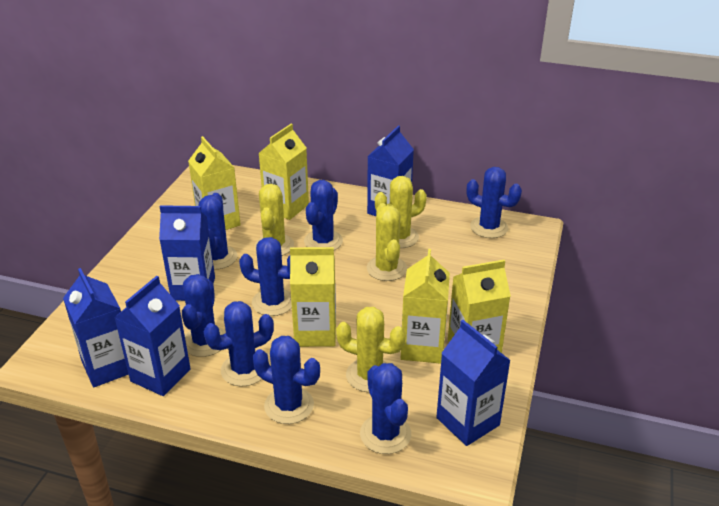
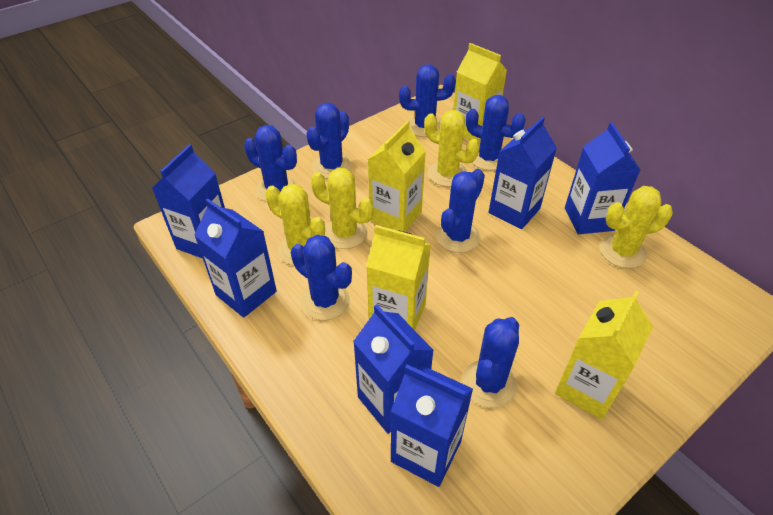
blue cactus: [182,274,226,357] [199,193,238,270] [204,301,274,387] [239,237,292,316] [253,336,320,424] [304,180,343,250] [360,363,411,454] [467,167,522,238] = 8 -> [244,125,297,202] [291,235,352,320] [306,103,352,179] [399,64,456,137] [436,169,485,253] [462,317,519,408] [466,95,526,170] = 7
blue carton: [63,268,129,387] [114,276,191,396] [159,205,215,301] [367,126,414,216] [436,320,511,446] = 5 -> [152,144,225,259] [194,198,277,318] [353,304,434,434] [391,364,473,487] [489,117,557,229] [565,122,640,234] = 6
yellow carton: [188,136,241,230] [259,124,309,220] [290,247,336,347] [401,249,450,364] [448,260,511,353] = 5 -> [366,225,431,330] [368,121,426,232] [453,43,507,143] [555,291,653,419] = 4

